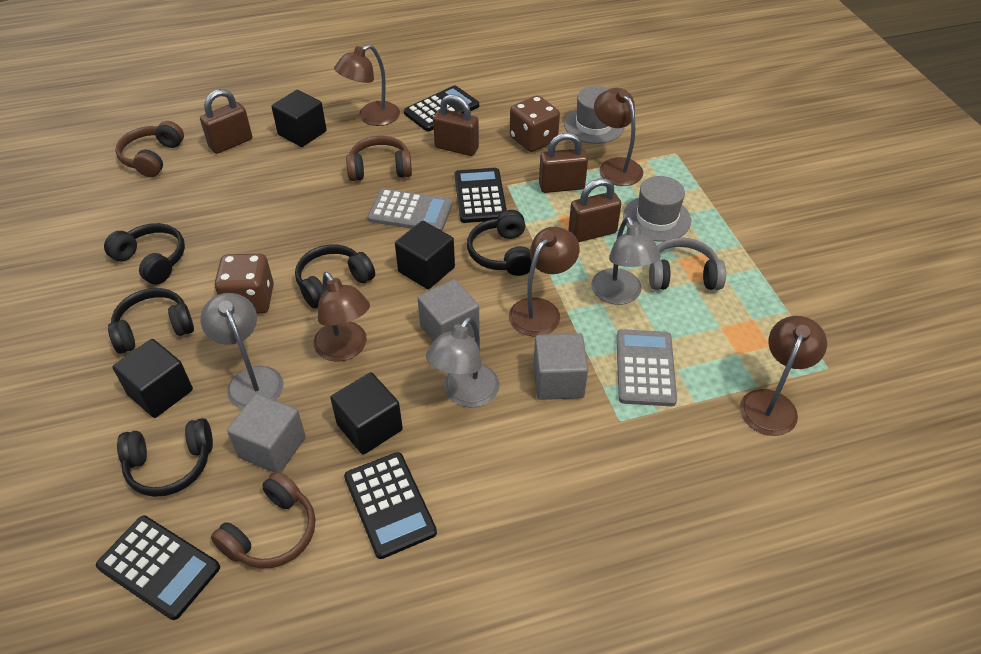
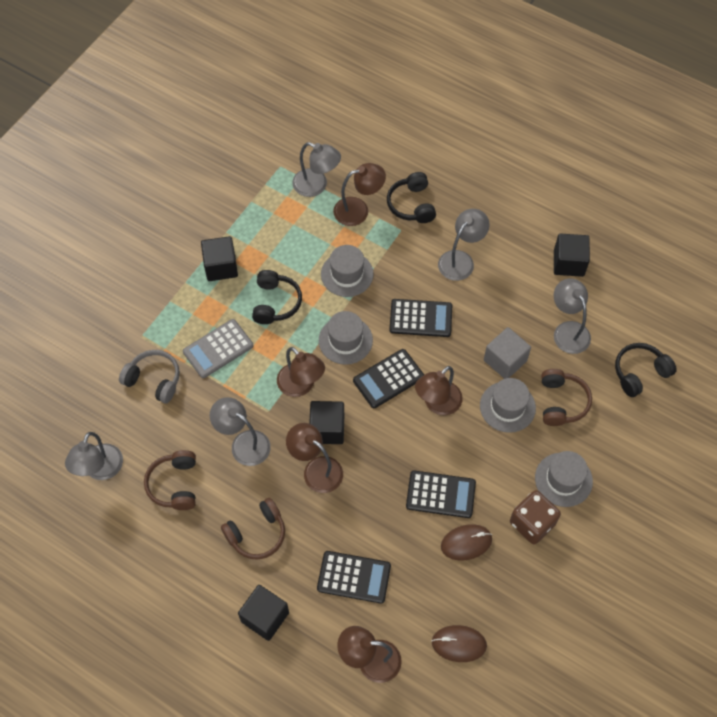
black headphones: [104,223,185,284] [108,288,194,354] [117,418,213,497] [295,245,375,308] [467,210,532,276] = 5 -> [252,270,302,324] [387,172,436,223] [615,343,677,397] = 3
brown dice: [215,254,274,314] [510,95,560,152] = 2 -> [510,490,561,544] = 1
brown mouse: none = 0 -> [431,625,487,662] [441,524,492,560] = 2
brown padlock: [200,89,252,154] [433,94,479,156] [539,133,588,193] [568,178,621,242] = 4 -> none = 0
grey calculator: [368,188,453,231] [616,329,677,406] = 2 -> [183,319,254,378] = 1
grey cube: [227,393,306,473] [417,279,480,342] [534,333,588,400] = 3 -> [484,327,531,379] = 1
grey hat: [564,86,624,144] [623,176,691,242] = 2 -> [319,311,373,365] [321,245,373,297] [480,378,536,433] [535,451,593,507] = 4
grey lamp: [200,293,283,410] [426,317,500,408] [591,216,661,305] = 3 -> [65,432,123,480] [210,397,271,466] [292,142,341,197] [438,209,490,281] [554,278,591,354] = 5

